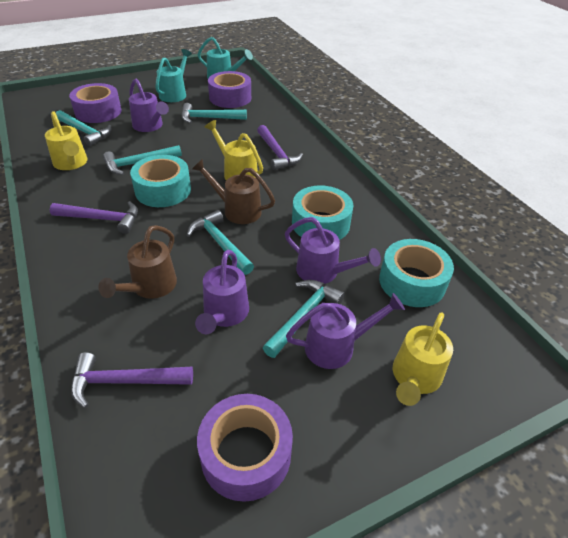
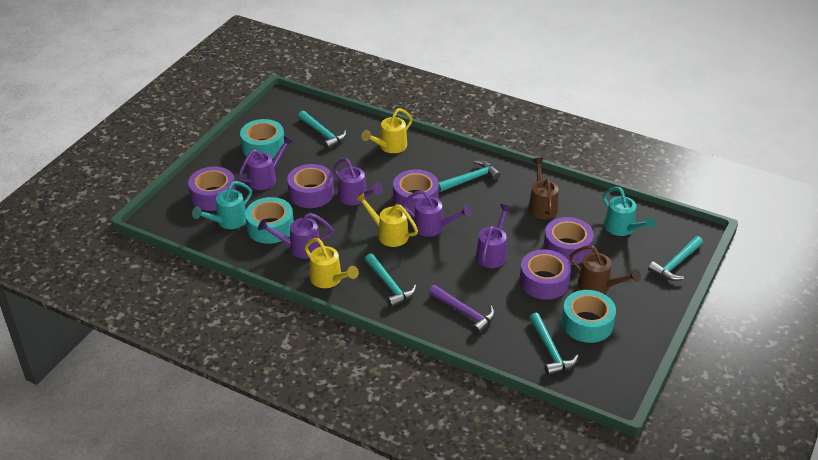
purple hammer: [50,201,138,234] [71,352,193,408] [257,125,303,170] = 3 -> [429,285,495,334] = 1
purple tape: [69,83,122,123] [197,394,293,502] [208,71,251,108] = 3 -> [188,166,236,211] [287,164,334,208] [393,169,439,214] [520,249,571,300] [543,217,594,265] = 5
purple watering can: [129,79,169,132] [195,250,249,334] [285,217,381,284] [286,293,405,369] = 4 -> [238,136,293,190] [258,213,334,259] [333,158,383,205] [402,190,472,237] [476,204,512,268] = 5

